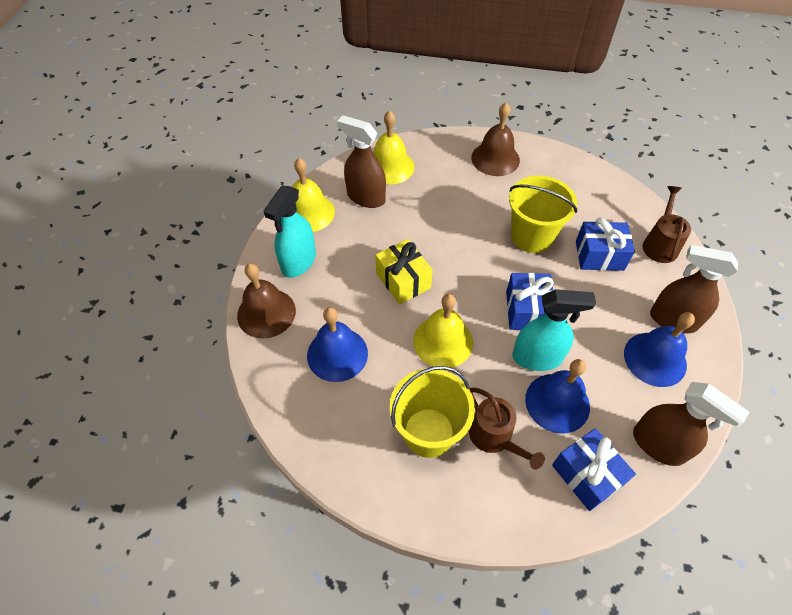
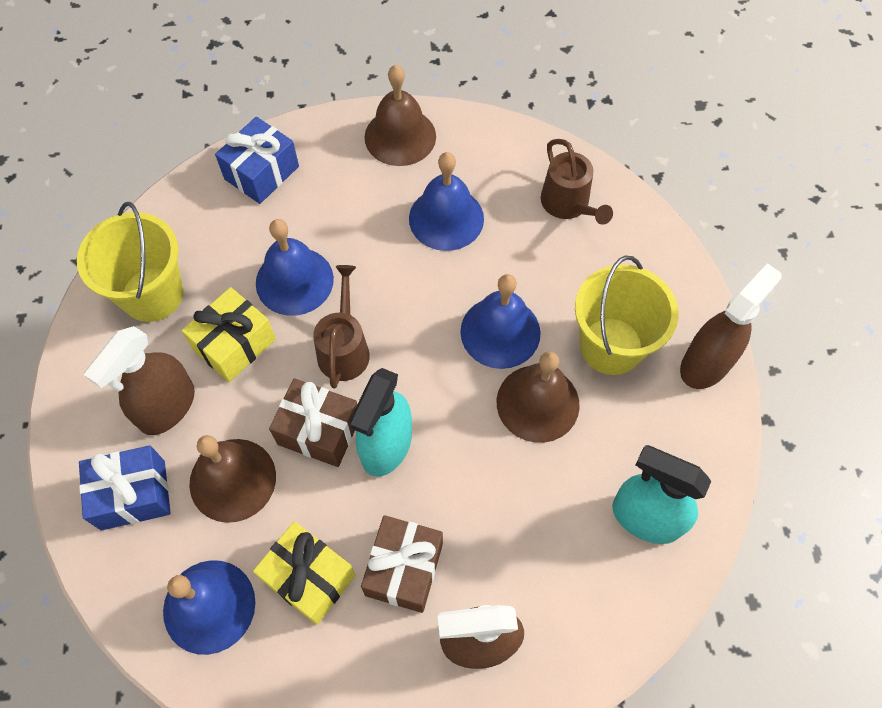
blue bell: [307,307,368,382] [525,359,590,434] [624,312,695,387] = 3 -> [163,560,255,655] [256,219,334,316] [409,152,484,251] [460,274,541,369] = 4
blue gift: [506,273,554,330] [552,428,636,511] [576,217,635,271] = 3 -> [79,445,171,531] [215,117,299,204] = 2
brown bell: [237,263,296,338] [471,102,520,176] = 2 -> [189,435,276,523] [365,65,436,166] [497,351,580,443] = 3
brown gift: none = 0 -> [269,378,357,467] [361,515,443,613] = 2
yellow bell: [292,158,335,232] [374,110,415,185] [413,294,473,368] = 3 -> none = 0
yellow gift: [375,239,433,304] = 1 -> [181,287,276,382] [253,521,356,625] = 2

